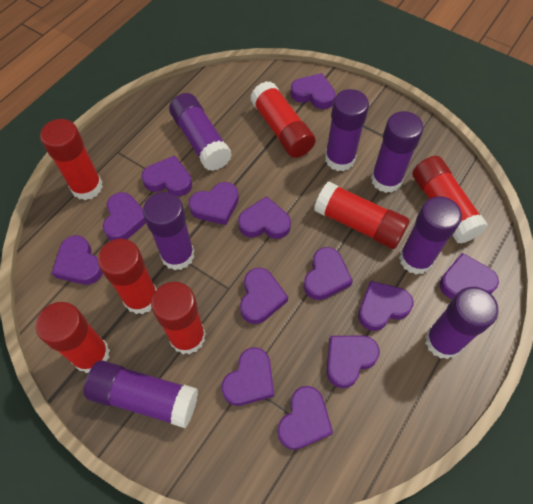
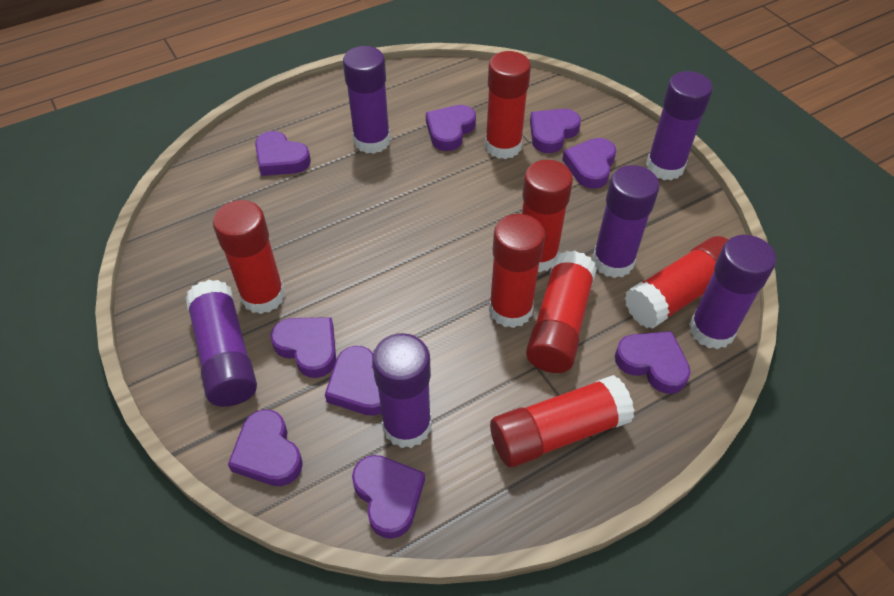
purple glue stick: [84,361,198,428] [143,192,194,270] [169,93,232,171] [325,89,369,171] [371,111,423,193] [399,196,462,275] [425,287,499,359] = 7 -> [185,280,257,407] [343,46,390,154] [372,333,431,448] [592,165,659,278] [646,71,713,180] [689,235,776,349] = 6
purple heart: [52,235,103,285] [103,192,146,241] [141,155,192,196] [189,182,239,225] [221,347,274,406] [238,196,291,239] [240,268,288,324] [277,386,333,450] [291,73,335,109] [304,247,353,300] [327,335,380,388] [358,281,413,331] [440,253,499,299] = 13 -> [228,409,303,486] [255,131,311,176] [270,317,336,378] [325,346,382,416] [352,455,425,539] [426,105,476,151] [530,109,581,153] [562,138,616,189] [615,331,691,394] = 9

